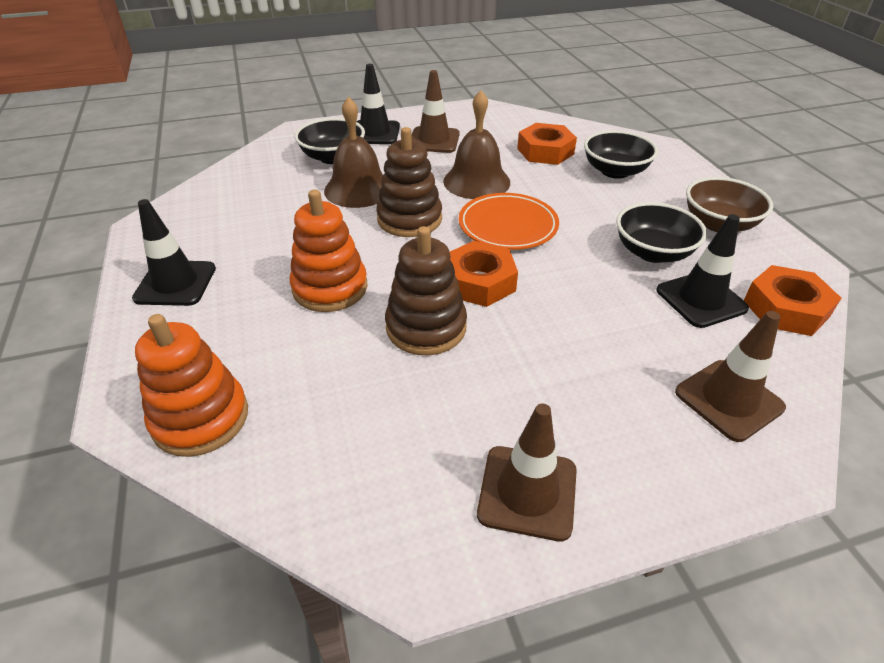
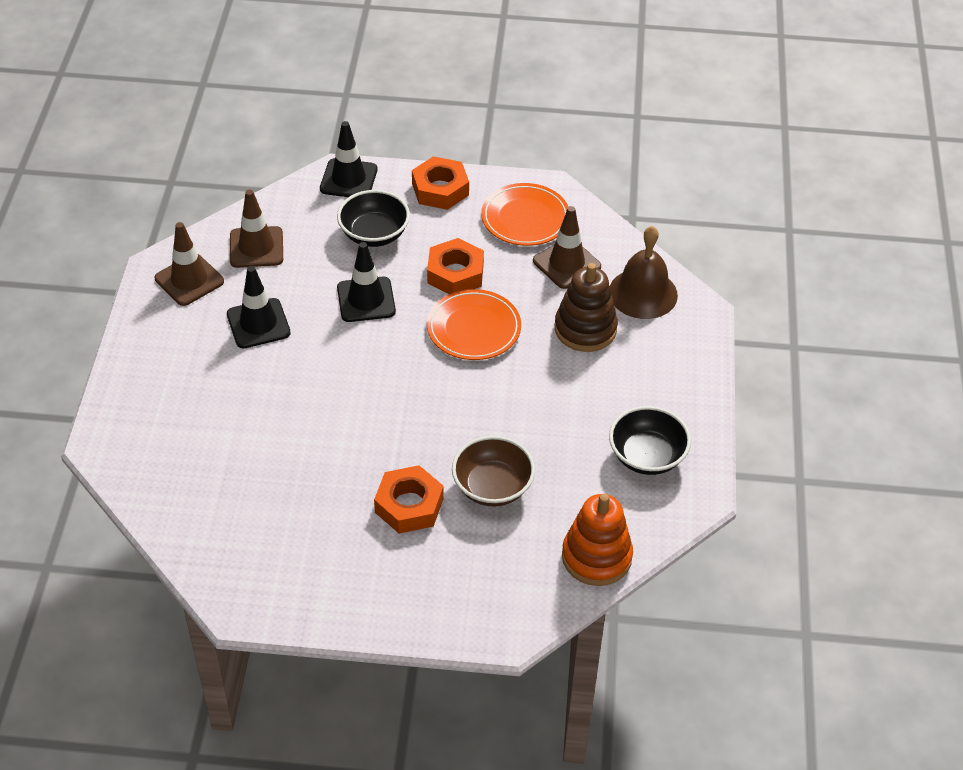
black bowl: [295,118,365,164] [584,130,658,179] [616,202,707,263] = 3 -> [337,190,410,247] [609,406,691,475] = 2
brown bell: [324,97,383,208] [443,90,510,199] = 2 -> [610,226,678,319] = 1
brown stacking toy: [376,127,442,237] [385,226,467,355] = 2 -> [555,263,618,352] = 1
orange plate: [459,193,559,250] = 1 -> [427,289,521,360] [481,183,568,246] = 2
orange stacking toy: [135,314,248,457] [290,190,368,312] = 2 -> [562,494,633,586] = 1

